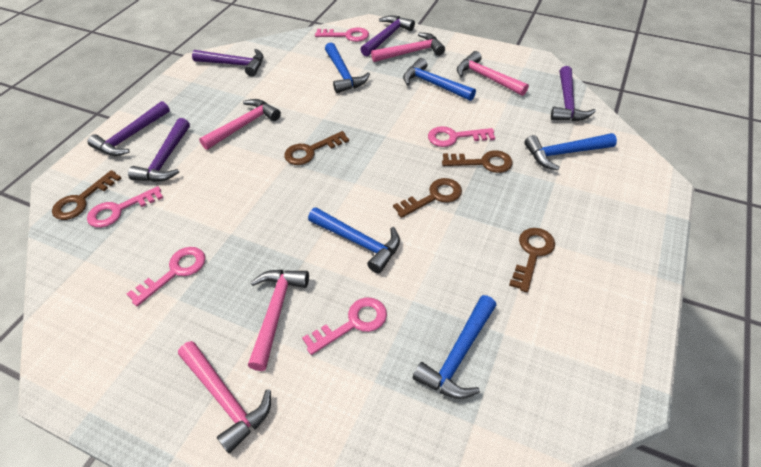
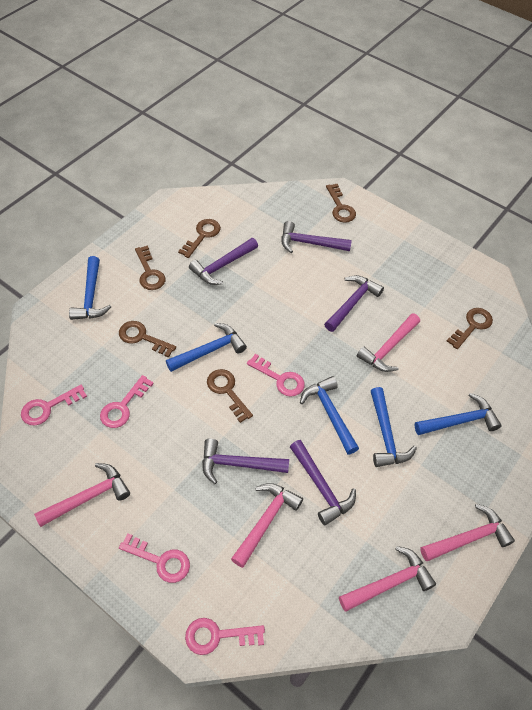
brown key: [52,170,122,220] [284,131,349,165] [393,178,462,218] [442,150,513,173] [509,228,555,292] = 5 -> [119,321,176,358] [135,245,165,290] [178,219,221,258] [207,369,253,423] [326,184,356,223] [447,308,493,349] = 6

